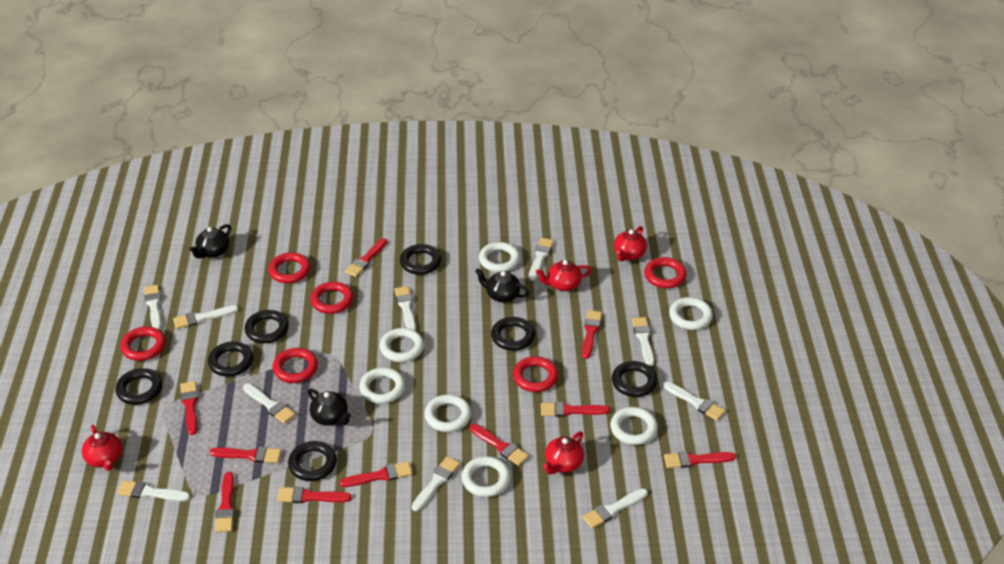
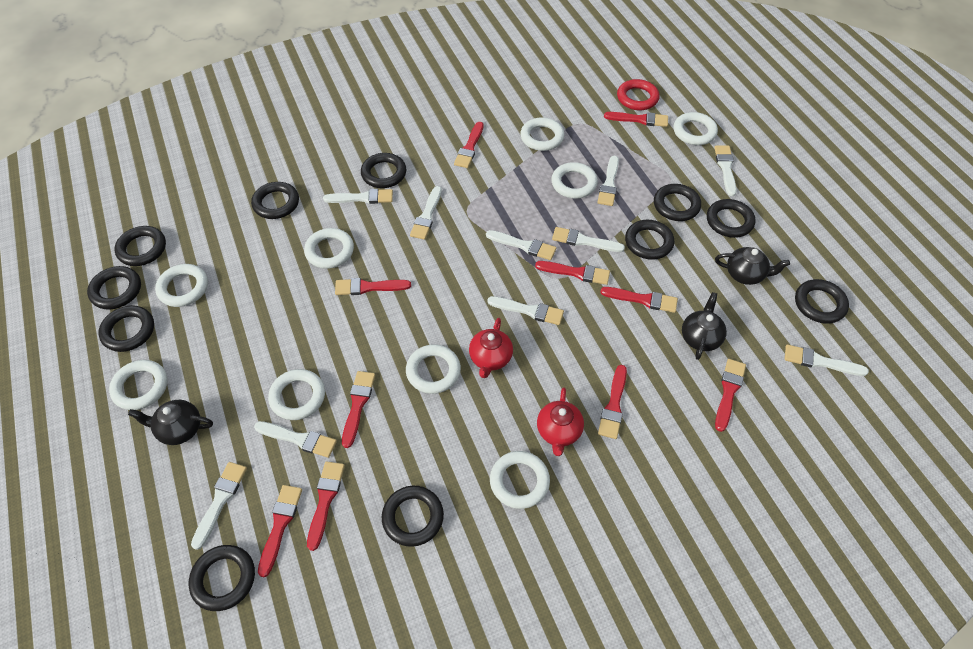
black ring: [116,368,162,405] [208,342,253,377] [245,310,289,343] [288,441,337,481] [400,244,441,275] [491,317,535,351] [612,361,657,397] = 7 -> [87,266,141,310] [99,305,154,352] [114,226,166,266] [189,545,255,611] [251,182,299,219] [361,153,406,188] [382,486,444,547] [625,220,674,260] [654,184,701,221] [707,199,755,238] [795,279,849,324] = 11
red ring: [121,327,166,361] [268,252,311,283] [273,348,318,383] [310,282,353,314] [513,356,558,392] [644,257,687,288] = 6 -> [617,79,660,110] = 1
red teapot: [82,425,122,471] [536,260,592,291] [543,431,584,475] [614,226,647,261] = 4 -> [469,318,513,378] [537,388,584,456] = 2
white ring: [359,367,405,404] [380,328,424,362] [425,394,471,432] [462,456,511,497] [479,242,520,272] [610,407,658,445] [669,297,713,330] = 7 -> [109,360,168,410] [155,264,208,307] [268,369,325,420] [304,228,354,269] [406,344,461,394] [490,451,550,509] [520,117,564,151] [551,162,598,199] [673,112,718,145] = 9

